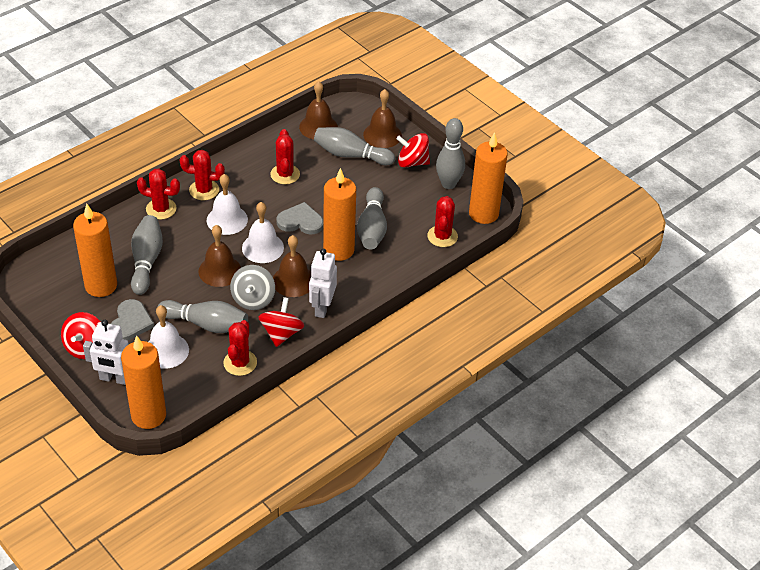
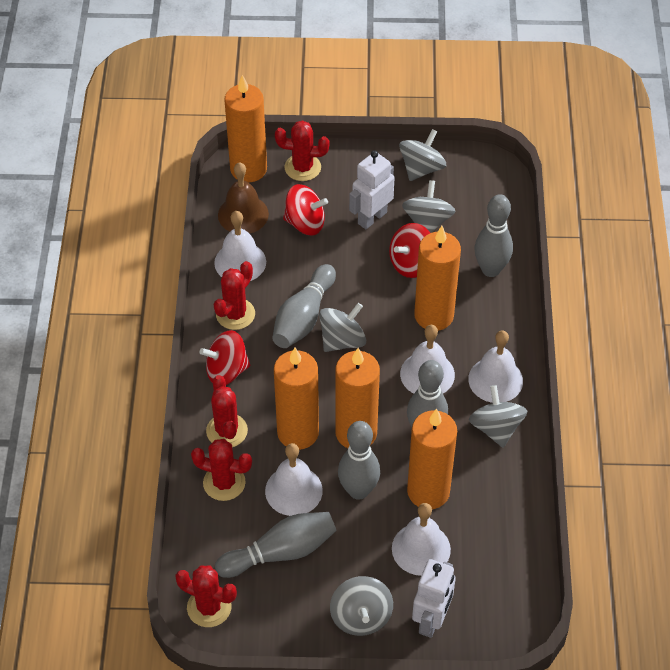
brown bell: [199,225,241,287] [273,235,311,297] [299,81,338,140] [363,89,402,148] = 4 -> [218,162,269,234] = 1
grey heart: [111,299,154,340] [277,202,324,234] = 2 -> none = 0
grey spinning top: [230,265,275,310] = 1 -> [319,303,366,352] [330,576,393,636] [399,129,446,181] [402,180,455,233] [469,385,527,448] = 5
orange candle: [73,204,117,297] [121,335,166,429] [323,168,356,261] [469,132,508,224] = 4 -> [224,75,267,183] [274,348,319,450] [335,348,380,448] [407,409,457,509] [414,226,461,331] = 5
white bell: [149,305,189,369] [207,174,248,235] [242,202,284,263] = 3 -> [214,211,266,281] [265,443,323,516] [392,503,451,576] [400,325,455,394] [468,330,523,403] = 5

